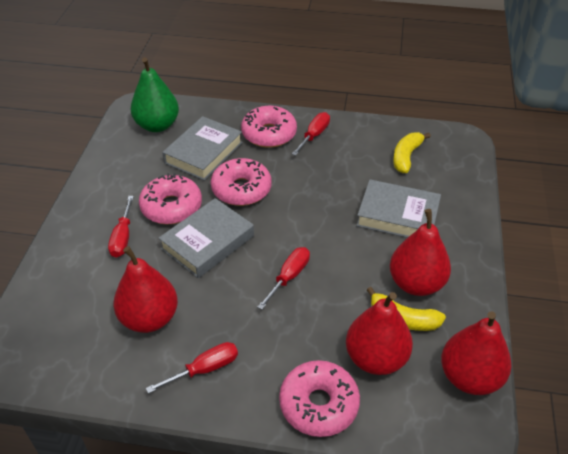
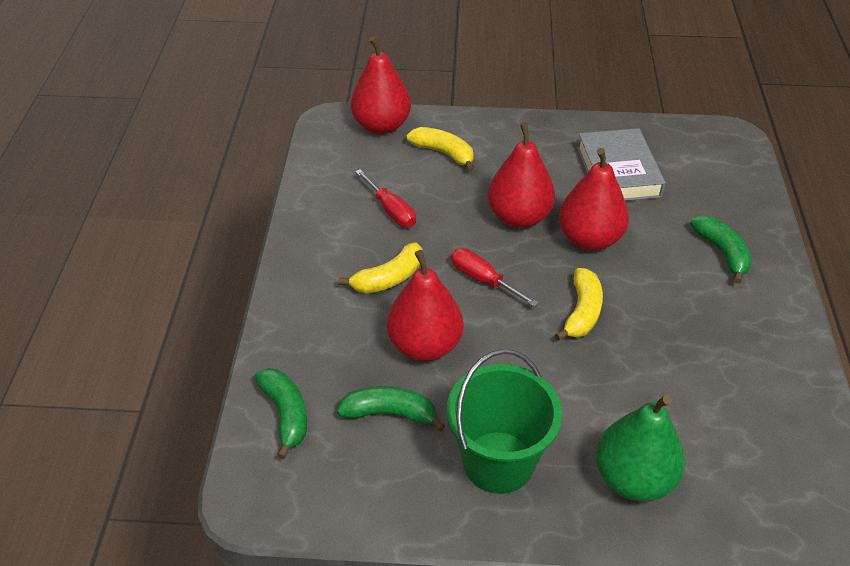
green banana: none = 0 -> [254,368,307,459] [337,386,445,432] [690,215,752,284] = 3
green bucket: none = 0 -> [446,349,562,494] = 1
grey book: [159,198,254,278] [162,116,243,181] [356,179,441,238] = 3 -> [577,128,666,201] = 1
pink donut: [139,173,202,224] [211,158,272,206] [241,106,297,148] [279,360,360,437] = 4 -> none = 0
red screwdriver: [108,196,134,258] [146,342,238,394] [257,247,310,310] [292,112,330,156] = 4 -> [355,169,416,227] [451,248,539,307] = 2
yellow banana: [367,287,446,331] [393,132,431,173] = 2 -> [338,242,422,293] [406,127,474,171] [555,268,603,341] = 3

